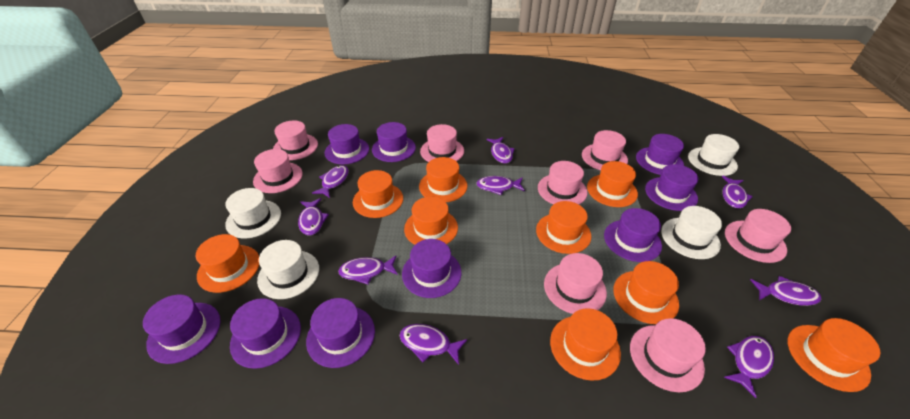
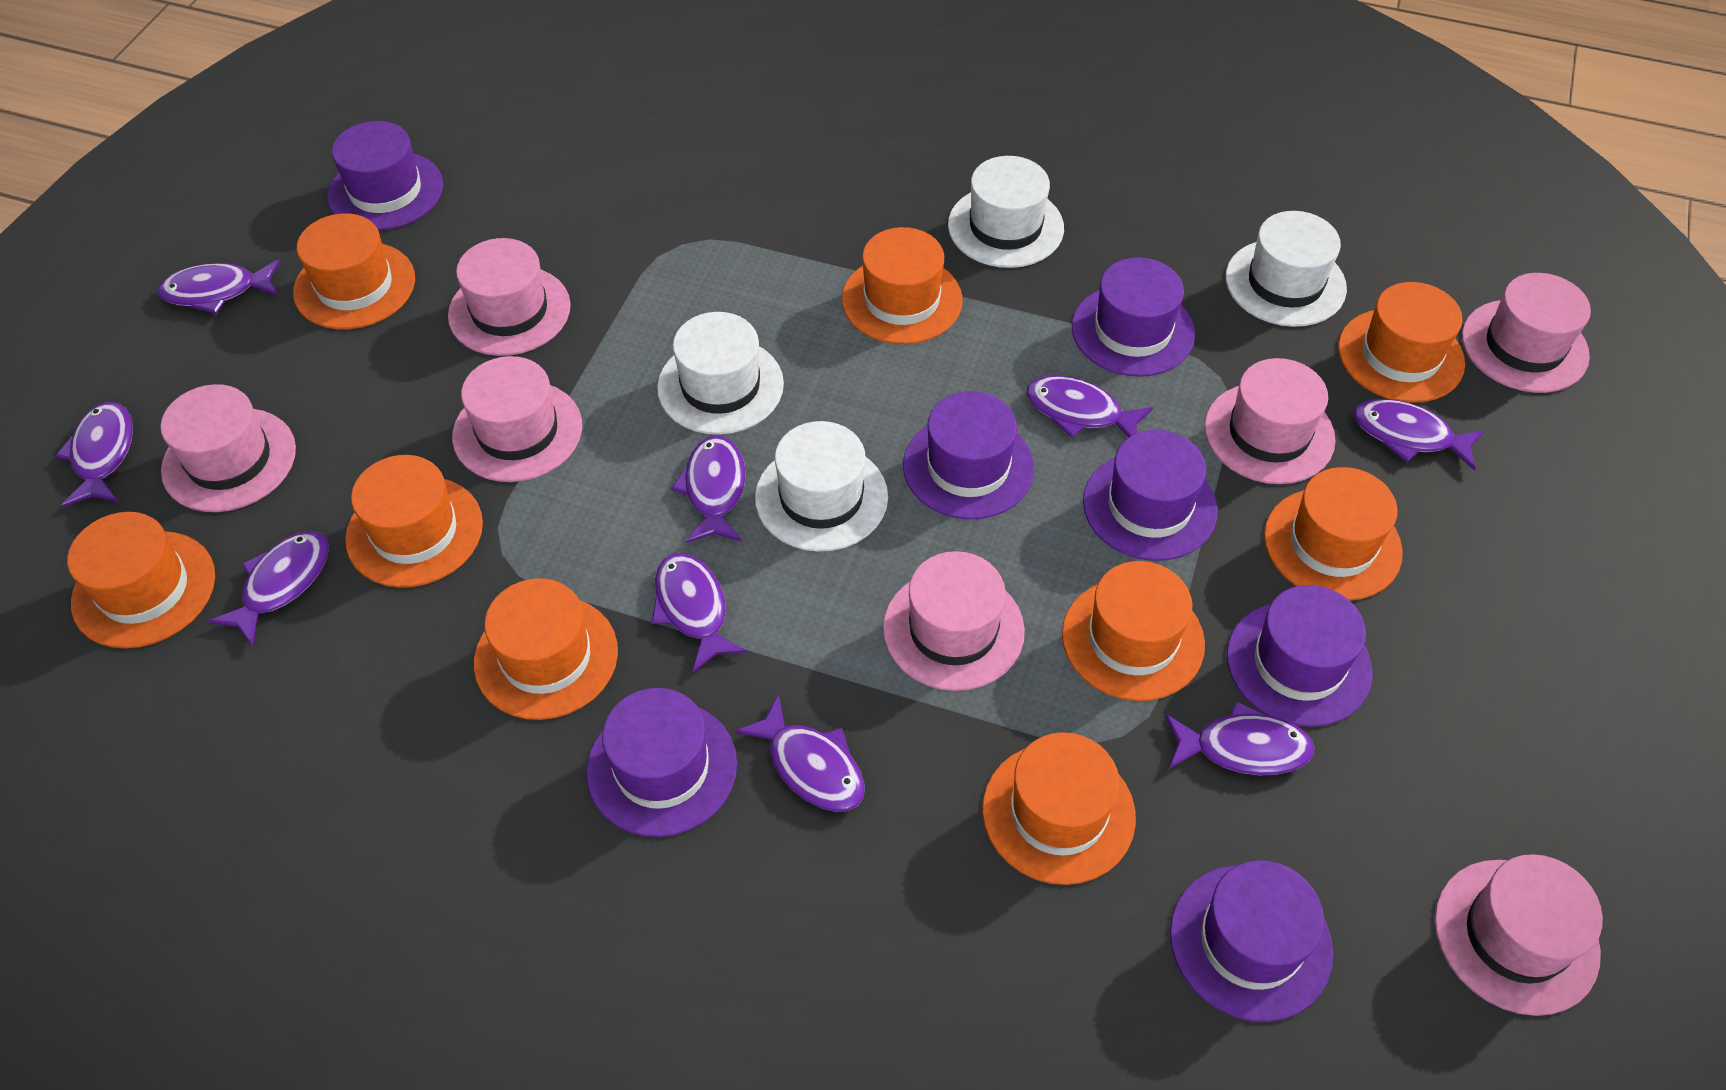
pink hat: [253,149,303,193] [273,121,318,160] [420,124,464,162] [538,161,587,204] [544,253,607,314] [582,130,628,170] [630,318,706,392] [725,209,791,263] = 8 -> [160,384,296,512] [448,238,571,356] [452,356,582,482] [883,551,1025,691] [1204,358,1335,484] [1435,854,1603,1016] [1462,273,1591,393] = 7
purple hat: [143,294,220,364] [230,298,301,369] [306,298,375,368] [325,124,369,164] [372,122,416,162] [402,239,461,298] [604,208,662,262] [636,134,684,175] [645,164,698,211] = 9 -> [327,121,443,231] [586,688,737,837] [903,391,1035,519] [1072,257,1195,377] [1083,430,1218,561] [1170,860,1333,1022] [1227,585,1373,727] = 7

